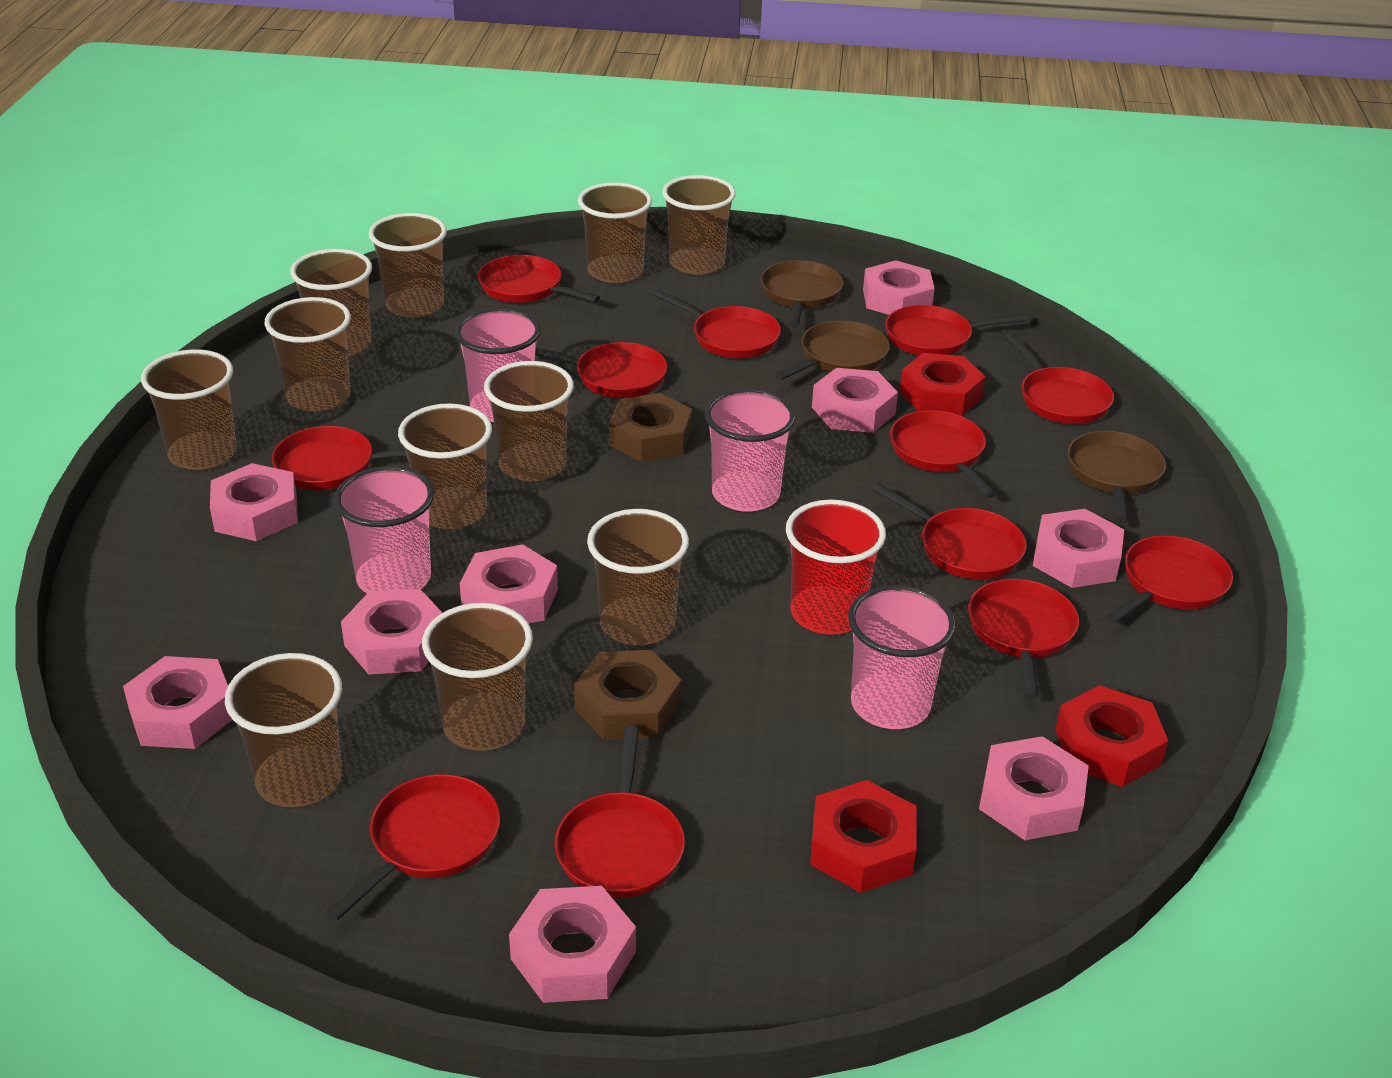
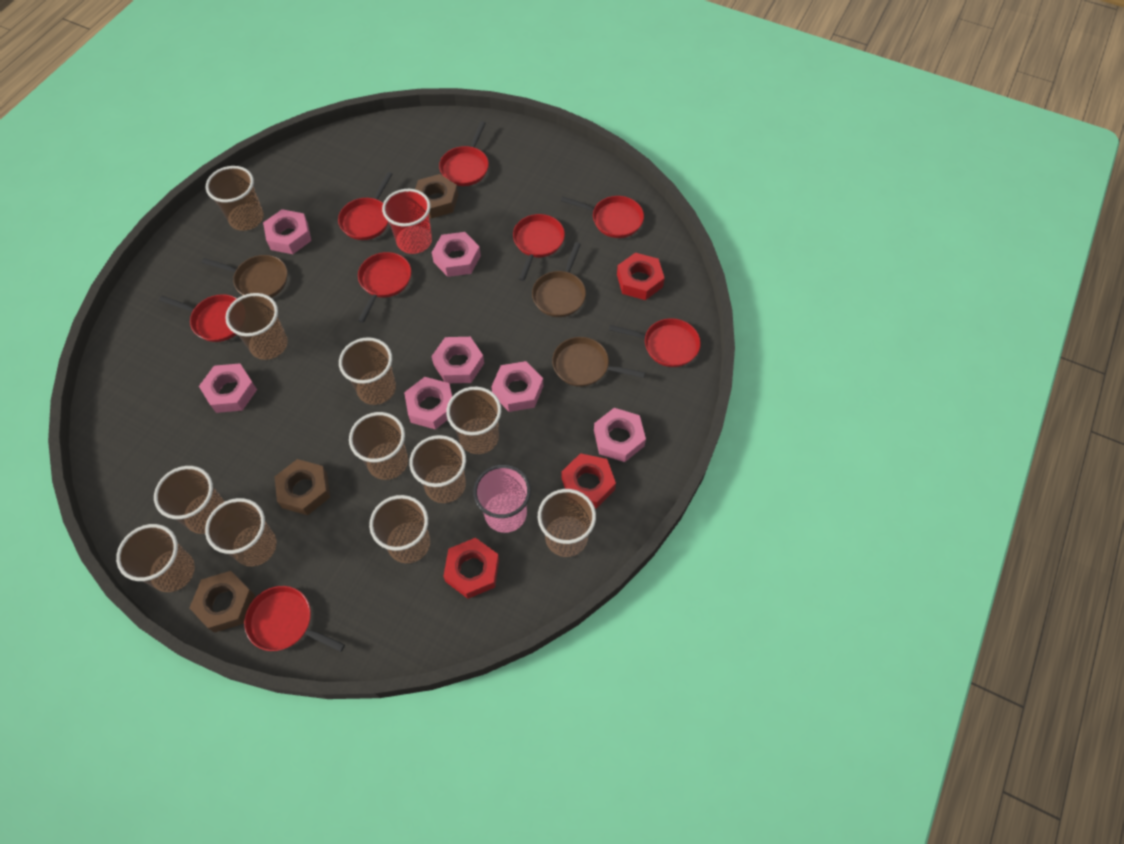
brown nut: [574,650,682,740] [609,393,692,463] = 2 -> [190,571,255,633] [275,459,330,515] [415,174,458,219] = 3
pink cup: [334,466,434,593] [455,308,541,422] [705,389,796,512] [848,585,956,729] = 4 -> [473,465,531,533] = 1
pink nut: [123,656,233,749] [210,463,298,541] [341,589,442,675] [460,545,558,623] [509,886,636,1003] [812,368,898,433] [863,260,935,315] [979,736,1089,840] [1033,509,1124,588] = 9 -> [199,363,257,413] [263,209,311,254] [404,377,452,430] [431,337,484,383] [432,232,481,277] [491,361,543,412] [594,408,646,462] = 7
red pan: [272,426,407,490] [325,774,500,921] [478,255,600,303] [535,342,667,398] [554,726,685,898] [653,290,781,358] [872,483,1027,580] [885,305,1028,356] [890,410,997,498] [968,579,1079,700] [1005,334,1114,424] [1106,535,1233,623] = 12 -> [159,294,237,342] [244,586,345,652] [338,172,393,240] [358,252,411,323] [439,121,489,186] [513,214,565,281] [561,196,644,238] [609,318,701,367] = 8

